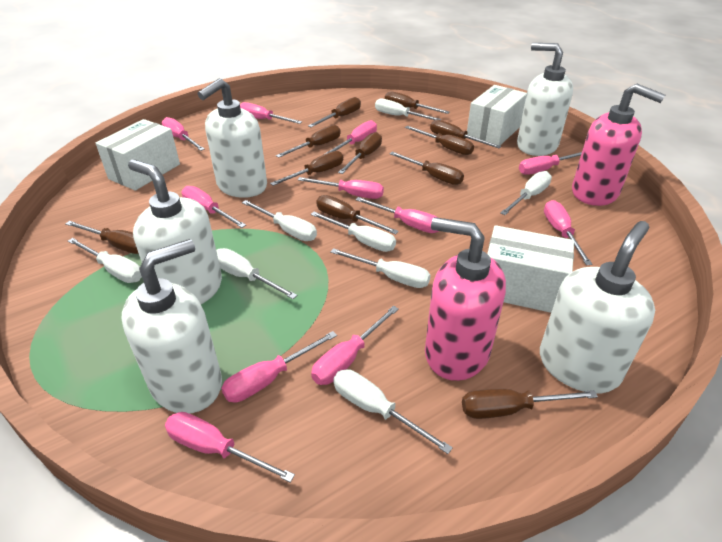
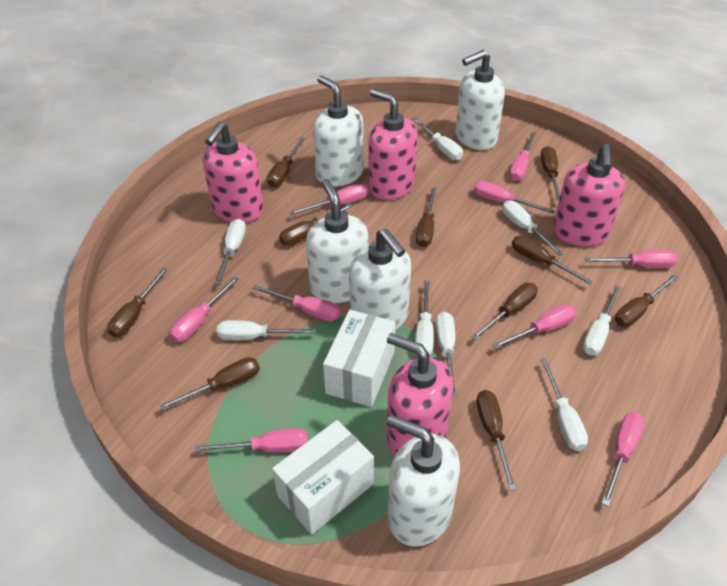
brown screwdriver: [65,221,139,254] [270,151,343,186] [276,125,341,158] [308,97,361,127] [316,195,399,235] [338,132,382,174] [385,91,450,114] [389,152,464,185] [405,126,474,155] [430,120,501,148] [462,389,598,419] = 11 -> [107,267,168,337] [159,357,260,410] [267,137,305,187] [279,203,353,246] [416,187,436,247] [471,283,538,340] [476,390,516,490] [512,236,593,285] [540,146,560,201] [615,274,678,327] = 10
pink screwdriver: [162,117,205,151] [165,412,295,483] [182,186,246,228] [221,331,337,403] [240,102,302,124] [298,177,384,199] [311,306,399,385] [325,120,377,154] [355,197,439,233] [519,152,582,175] [544,200,592,265] = 11 -> [169,276,239,342] [195,428,308,453] [252,285,340,321] [289,184,368,216] [474,181,555,214] [492,304,577,349] [509,132,536,181] [584,250,678,268] [601,412,645,506] = 9
pink soap dispenser: [425,217,506,381] [572,83,665,206] = 2 -> [202,121,264,223] [369,89,418,200] [387,333,454,455] [553,144,625,246] = 4
white box: [95,119,180,191] [467,85,527,145] [487,225,574,313] = 3 -> [272,420,374,534] [323,310,396,407] = 2

